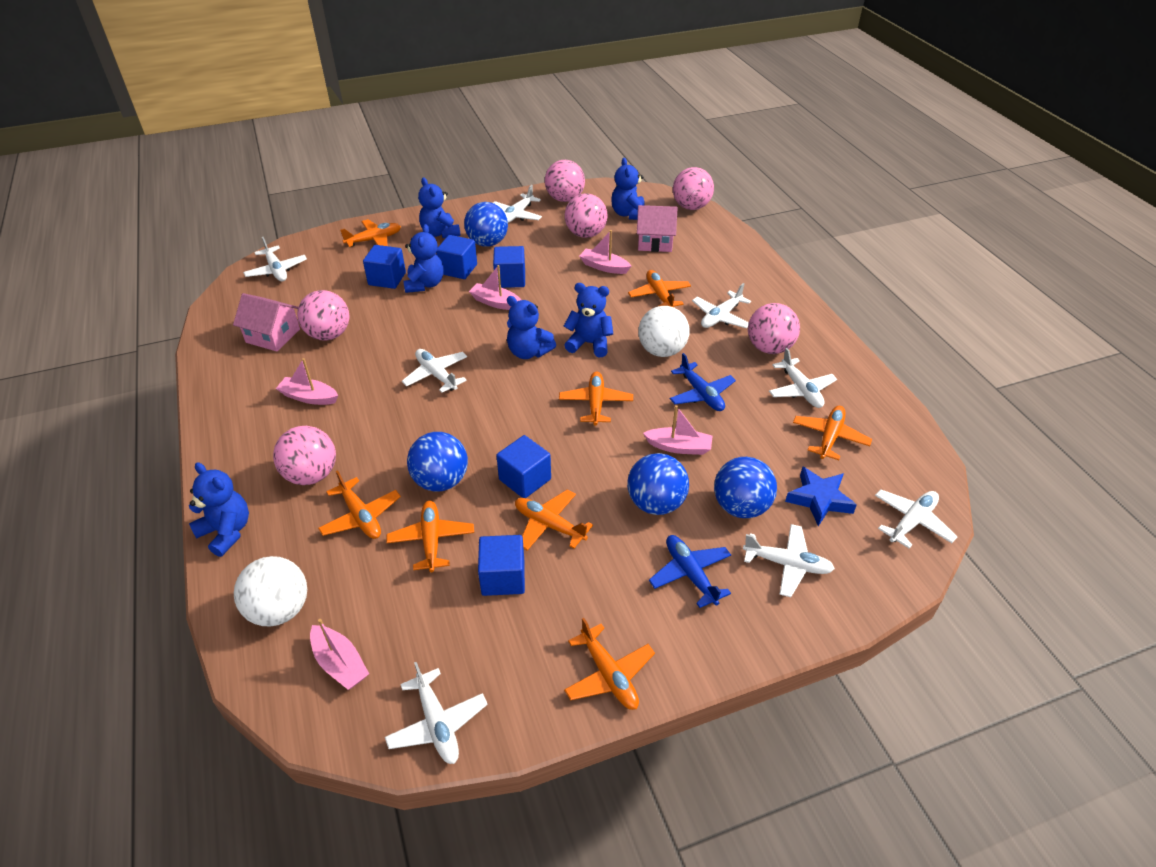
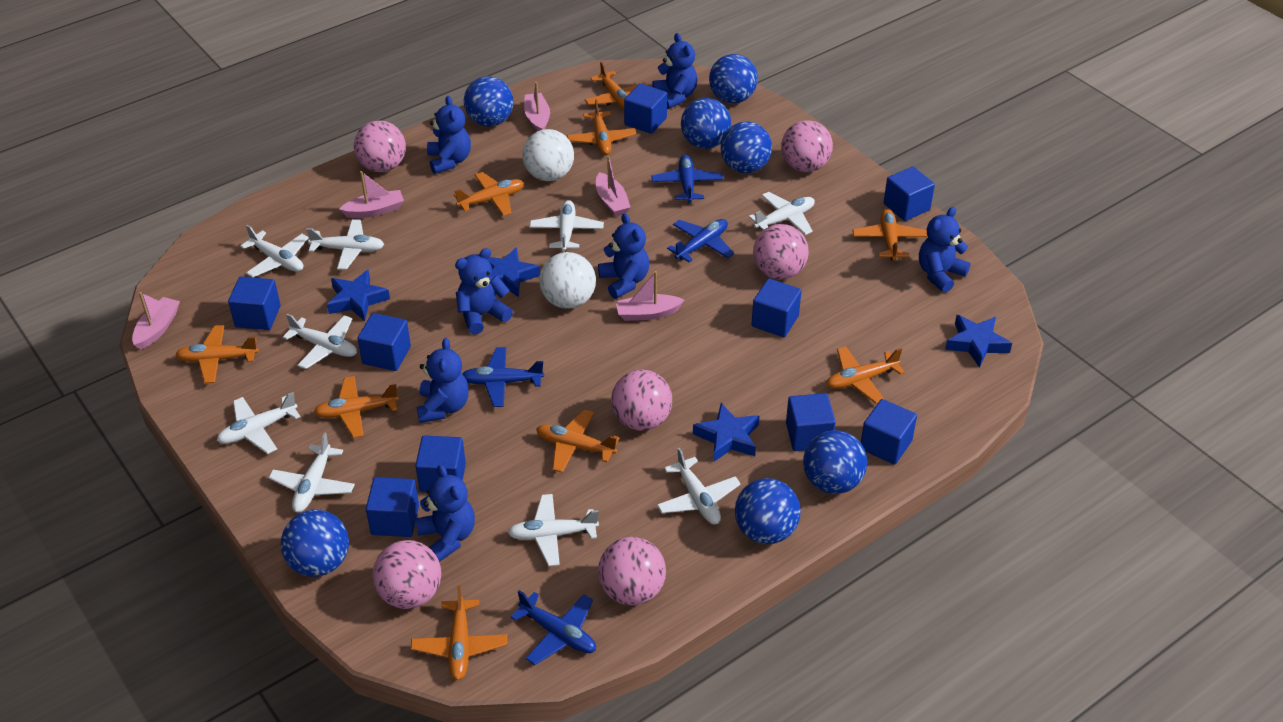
blue ball: [407,432,468,492] [464,202,508,247] [627,453,689,515] [714,457,777,518] = 4 -> [281,510,349,577] [464,76,513,127] [681,98,731,149] [709,54,758,103] [721,122,772,173] [735,478,801,544] [803,430,867,494] = 7
blue cube: [363,245,406,289] [436,235,477,279] [478,535,525,596] [493,246,525,288] [496,435,551,498] = 5 -> [228,277,281,330] [357,313,411,371] [366,477,419,537] [415,435,466,492] [624,83,667,134] [751,278,802,337] [786,393,836,451] [861,399,917,465] [883,166,935,221] = 9
blue plane: [649,535,731,608] [670,353,736,411] = 2 -> [463,347,544,407] [511,590,596,665] [651,155,723,203] [667,219,734,262] = 4
blue star: [785,467,857,526] = 1 -> [327,270,390,321] [487,247,540,297] [693,403,759,462] [945,315,1012,368] = 4
blue teddy bear: [189,463,249,557] [403,224,444,293] [418,177,461,238] [507,296,556,359] [564,283,613,357] [611,158,645,220] = 6 -> [415,465,475,562] [417,338,469,423] [427,96,471,174] [455,248,513,335] [598,213,649,299] [652,33,697,109] [919,207,971,293] = 7
orange plane: [318,470,401,539] [340,219,401,247] [387,501,474,572] [515,489,593,550] [559,372,633,426] [564,618,655,710] [628,270,691,307] [793,406,872,460] = 8 -> [175,325,259,383] [313,376,399,438] [411,586,507,680] [454,172,524,216] [536,409,619,473] [567,99,636,155] [585,61,646,110] [826,346,905,404] [852,209,928,260] = 9
pink house: [233,293,300,351] [637,205,677,252] = 2 -> none = 0
white plane: [243,237,307,281] [385,662,488,764] [402,349,467,393] [493,185,542,223] [692,283,751,328] [743,524,835,597] [769,348,837,408] [875,490,958,548] = 8 -> [217,392,301,454] [240,225,309,277] [268,432,355,512] [283,314,357,369] [306,219,384,270] [507,494,599,566] [530,200,604,252] [657,448,740,524] [749,192,815,235] = 9

